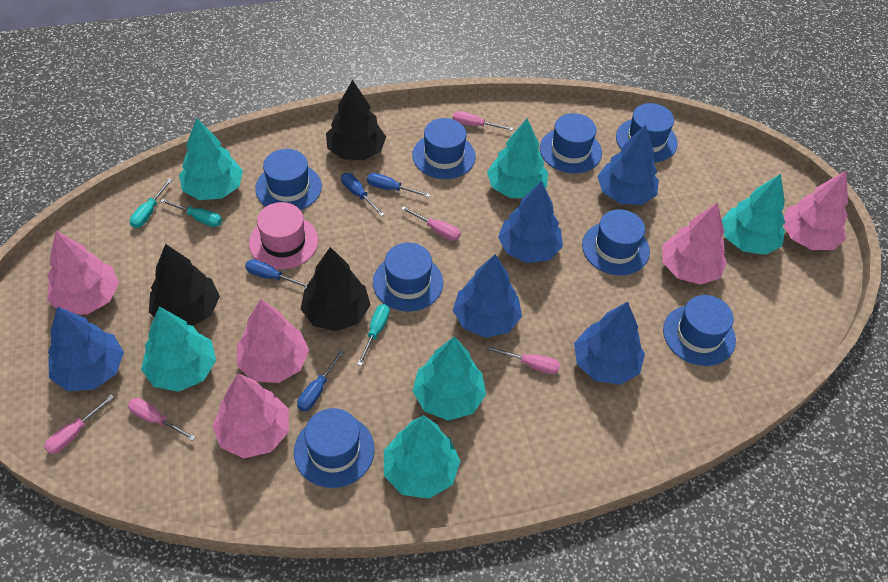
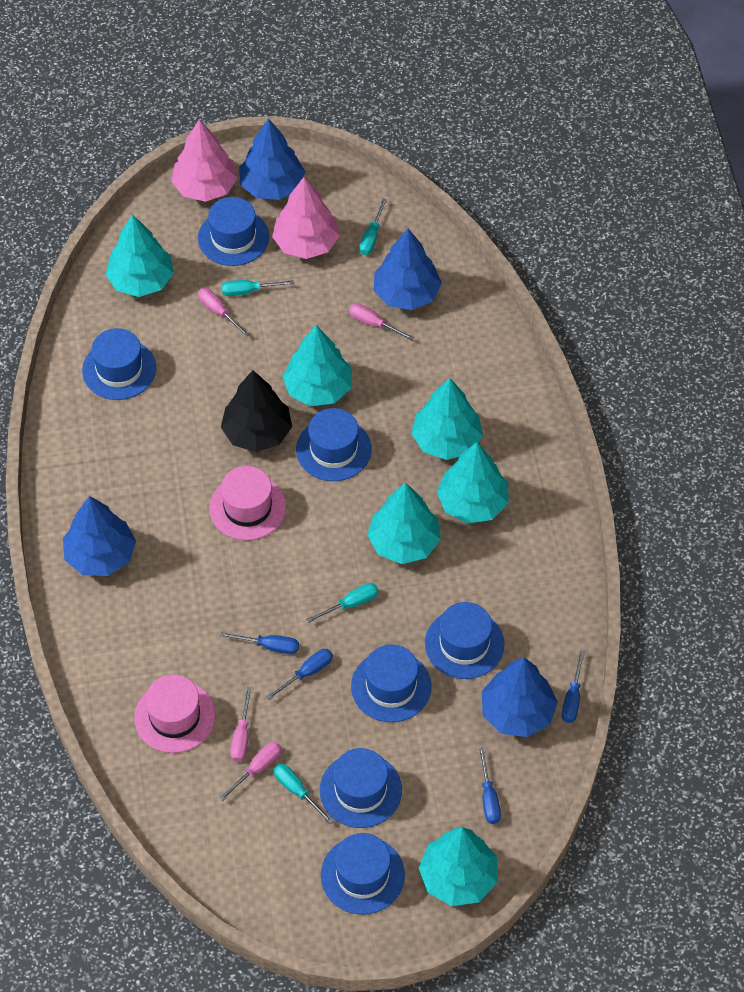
black tree: [149,244,220,326] [301,247,370,331] [326,80,386,160] = 3 -> [221,370,292,452] = 1
blue hat: [255,149,322,210] [294,408,375,488] [373,243,443,311] [412,118,476,179] [540,113,602,173] [582,209,650,275] [616,103,678,162] [663,295,736,366] = 8 -> [82,328,156,400] [198,197,269,266] [296,408,372,481] [320,748,402,828] [321,833,405,915] [351,644,431,722] [425,602,504,679] = 7
blue tree: [48,306,124,391] [453,254,522,338] [498,181,563,263] [574,302,645,385] [597,125,659,205] = 5 -> [63,496,136,576] [239,118,305,200] [374,229,442,310] [481,657,558,737] = 4
pink hat: [249,202,318,269] = 1 -> [134,675,215,753] [209,466,286,540] = 2
pink screwdriver: [44,395,114,454] [128,398,195,441] [401,207,461,241] [453,111,513,131] [487,346,560,374] = 5 -> [198,288,249,337] [219,742,282,801] [230,687,252,762] [349,303,414,340] = 4
pink tree: [47,231,119,315] [212,373,289,458] [237,299,309,383] [662,203,727,285] [784,171,848,250] = 5 -> [171,119,238,202] [272,177,340,259] = 2
turquoise screwdriver: [130,179,172,228] [160,199,222,227] [357,304,390,366] = 3 -> [222,280,294,296] [274,764,333,824] [306,583,378,623] [359,198,387,255] = 4

